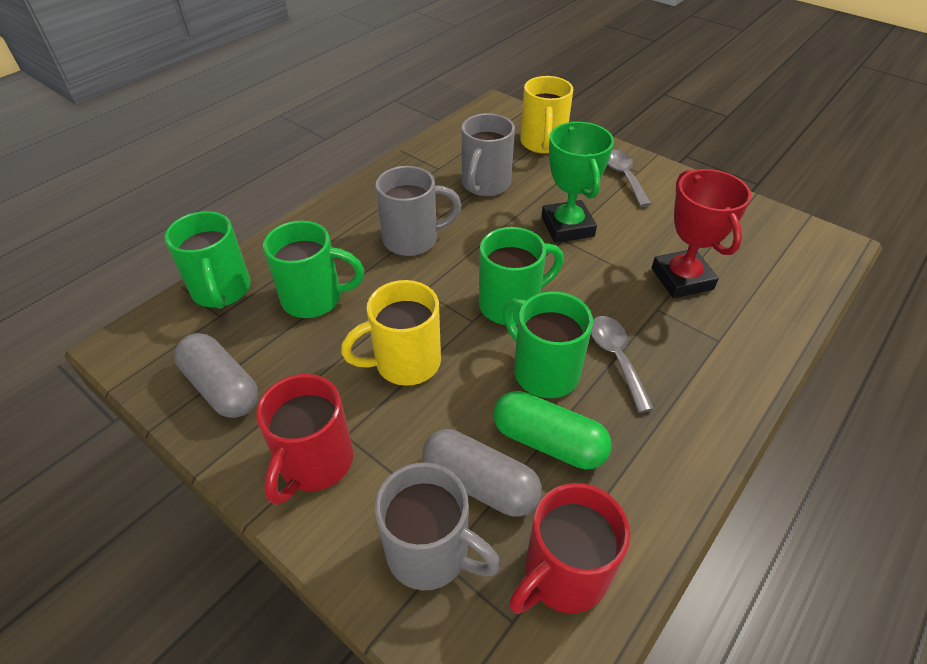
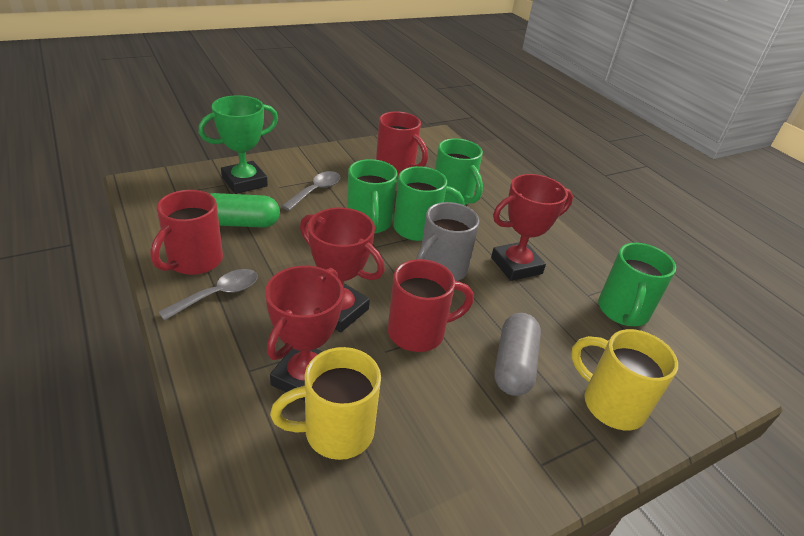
grey capsule: [174,333,258,418] [422,429,542,516] = 2 -> [494,313,541,396] = 1
grey mug: [375,462,501,591] [376,166,461,256] [462,113,515,196] = 3 -> [416,202,479,281] = 1
red mug: [256,374,353,505] [509,483,630,614] = 2 -> [150,190,223,275] [376,111,428,176] [387,259,474,352] = 3
red trophy: [652,169,751,298] = 1 -> [265,266,344,401] [300,208,385,332] [491,174,573,281] = 3

